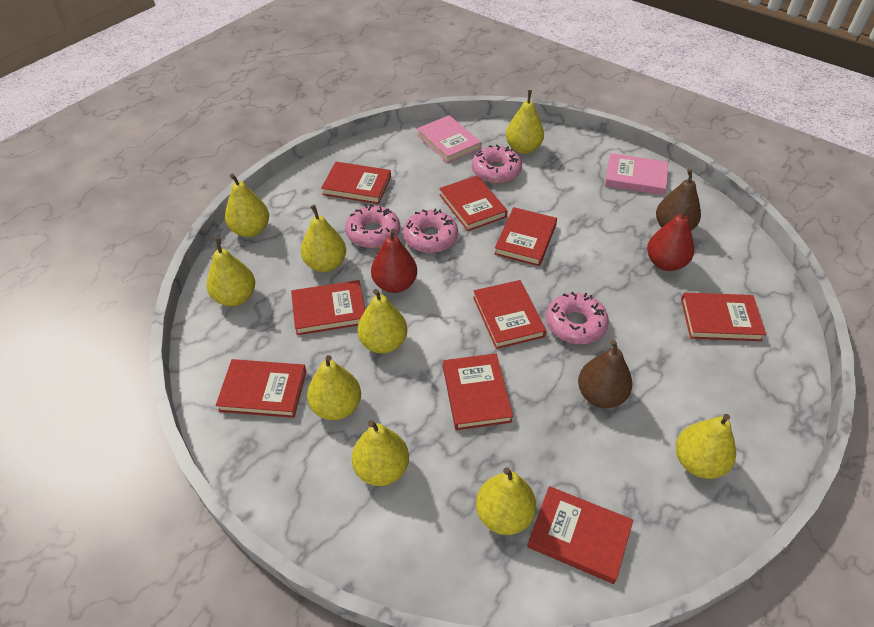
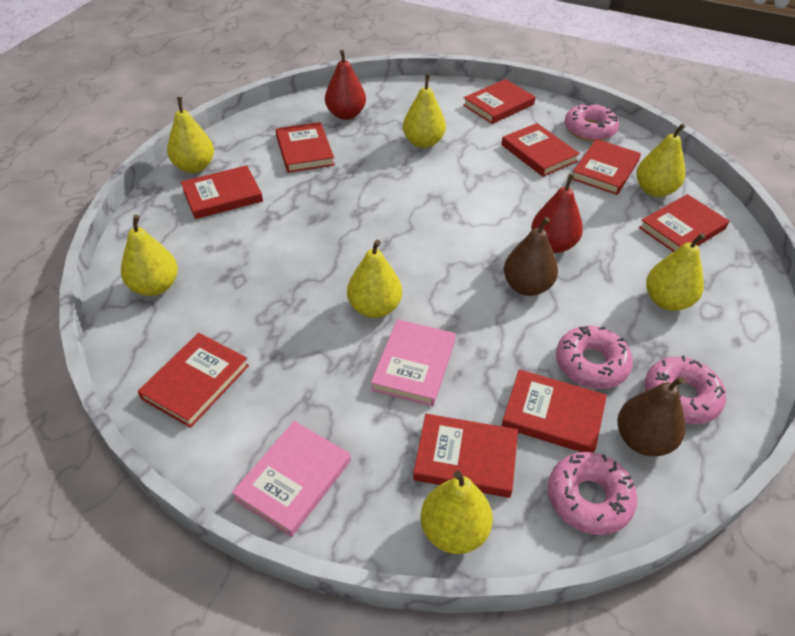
yellow pear: [206,237,255,306] [225,174,269,237] [301,205,346,272] [307,355,361,420] [352,420,409,486] [357,289,407,354] [476,467,536,535] [506,90,544,154] [676,414,736,479] = 9 -> [121,215,178,296] [167,97,214,173] [347,239,402,318] [403,74,446,148] [420,471,493,554] [636,123,685,197] [646,233,705,311] = 7

